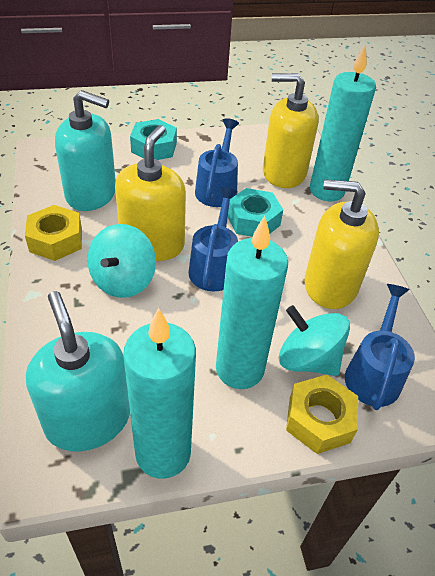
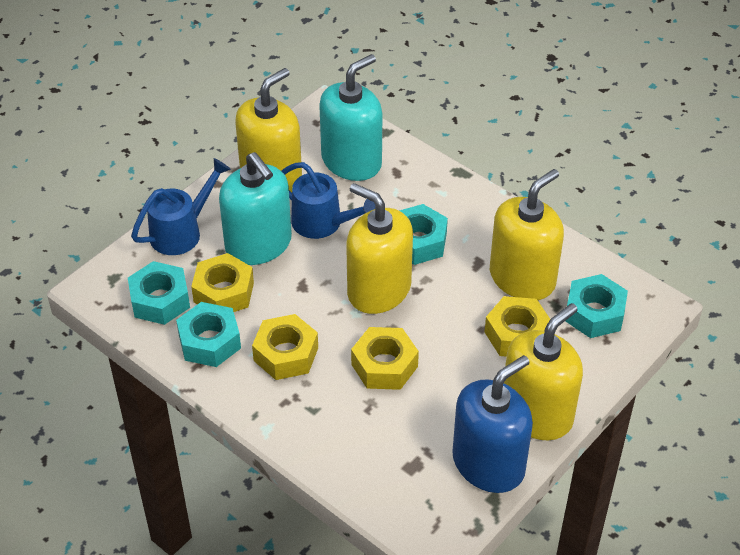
blue soap dispenser: none = 0 -> [452,355,533,493] = 1
blue watering can: [188,187,238,292] [195,118,239,207] [345,284,415,410] = 3 -> [131,158,231,255] [281,162,375,239] = 2
turquoise candle: [123,308,196,479] [216,216,288,389] [310,44,376,201] = 3 -> none = 0
turquoise nut: [130,119,177,160] [228,188,283,237] = 2 -> [128,261,190,325] [176,302,241,367] [399,204,448,265] [566,274,628,338] = 4
turquoise spinning top: [87,224,156,298] [279,305,350,376] = 2 -> none = 0
yellow nut: [25,205,82,261] [286,375,358,454] = 2 -> [191,253,254,312] [252,314,318,380] [351,327,419,390] [485,296,550,357] = 4
yellow soap dispenser: [115,125,186,261] [263,73,319,188] [304,179,379,309] = 3 -> [235,68,302,193] [346,183,413,314] [490,169,564,300] [504,303,583,440] = 4

